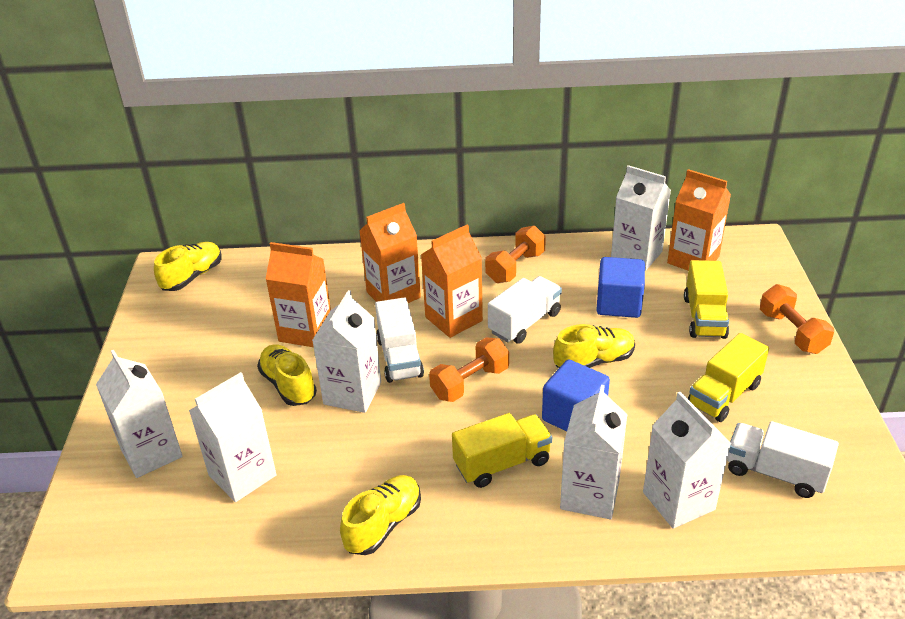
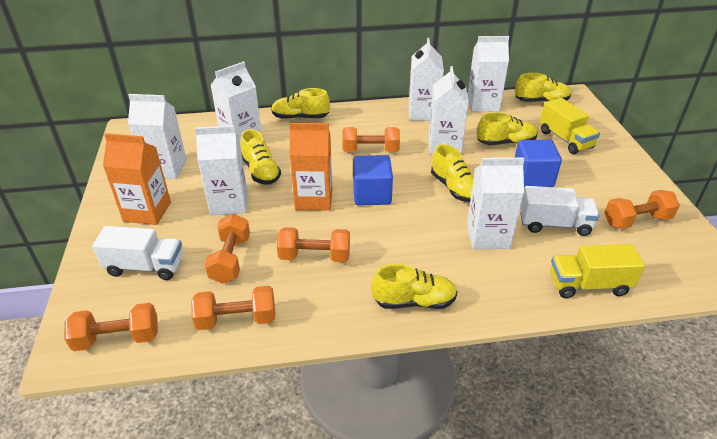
orange carton: [266,242,331,347] [359,203,421,303] [421,225,483,338] [667,169,731,271] = 4 -> [103,133,171,225] [290,123,332,211] = 2
orange dumbbell: [429,337,509,402] [485,226,546,283] [760,284,834,354] = 3 -> [64,303,158,351] [191,286,275,330] [204,214,250,284] [277,227,350,262] [342,127,400,152] [604,190,680,229] = 6
white carton: [96,350,183,478] [189,372,277,502] [312,290,381,413] [560,385,628,519] [611,165,671,271] [643,391,731,529] = 6 -> [128,94,187,179] [195,125,247,215] [210,61,262,147] [409,38,444,121] [428,66,469,154] [467,36,509,112] [467,158,525,249] = 7
white truck: [375,297,424,383] [488,276,562,344] [727,421,839,498] = 3 -> [92,226,183,280] [520,186,599,236] = 2
yellow shoe: [154,242,222,291] [257,344,317,406] [340,475,421,555] [553,324,635,368] = 4 -> [240,129,281,185] [271,88,330,119] [371,264,457,309] [431,144,474,202] [477,113,537,145] [515,73,571,102] = 6
yellow truck: [452,413,552,488] [684,260,729,339] [688,333,769,422] = 3 -> [540,98,600,154] [550,244,645,298] = 2

